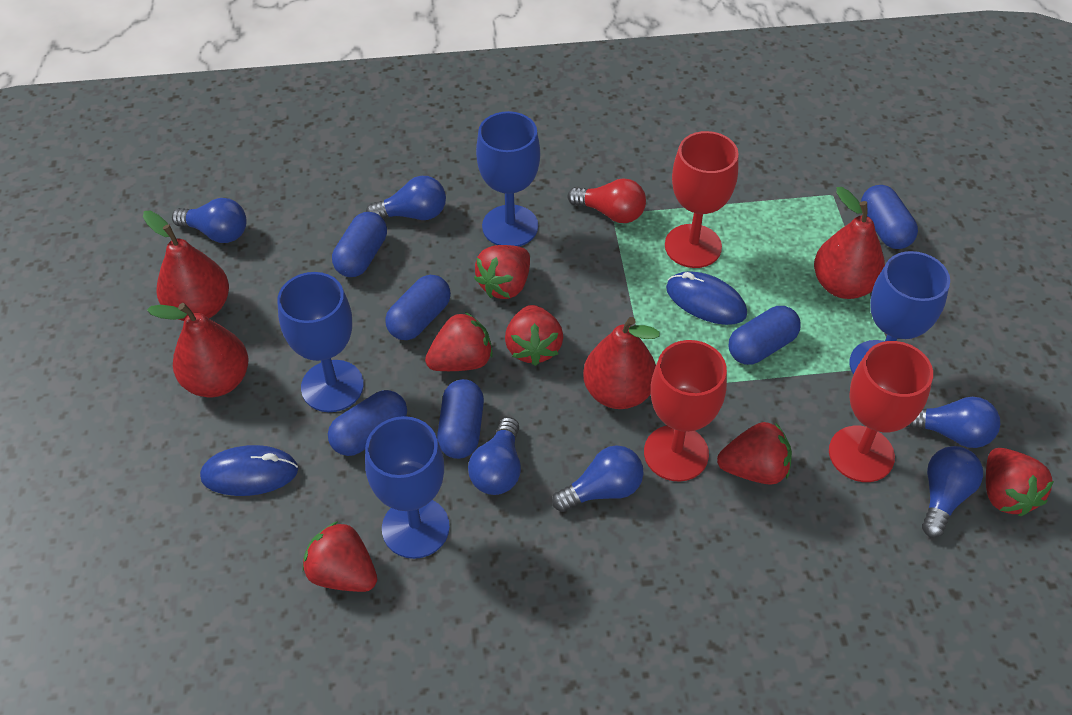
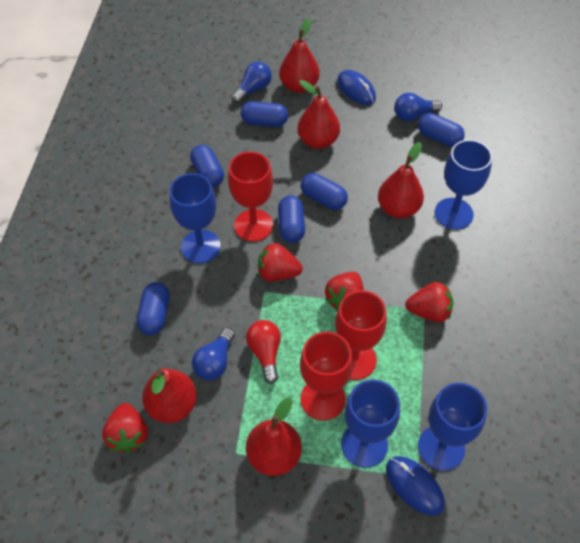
blue light bulb: [172,198,247,243] [366,176,446,220] [468,417,521,495] [552,445,644,512] [907,397,1001,448] [922,446,983,538] = 6 -> [192,328,235,380] [231,62,272,103] [394,93,442,121] = 3
red pear: [143,211,229,321] [147,303,249,397] [583,317,660,409] [814,187,885,299] = 4 -> [142,368,197,423] [246,397,302,476] [279,18,320,93] [297,80,340,149] [378,142,424,218] = 5
red strawberry: [303,521,377,592] [425,312,493,371] [474,245,530,299] [505,305,563,366] [717,422,792,485] [986,448,1054,516] = 6 -> [102,403,148,453] [258,243,303,282] [325,272,364,310] [405,282,453,322] = 4

